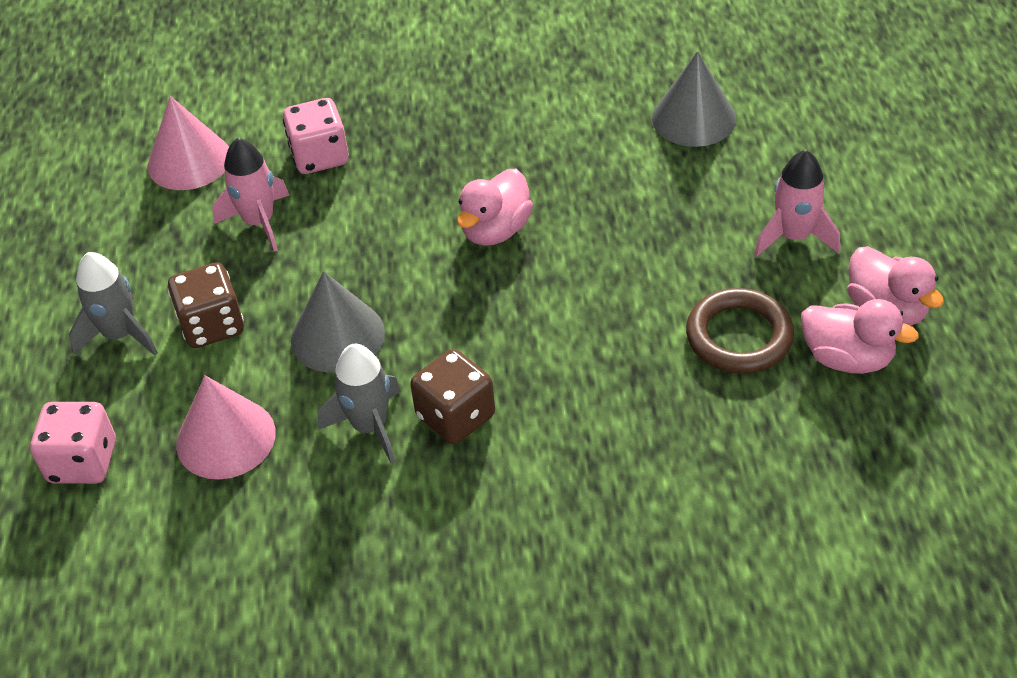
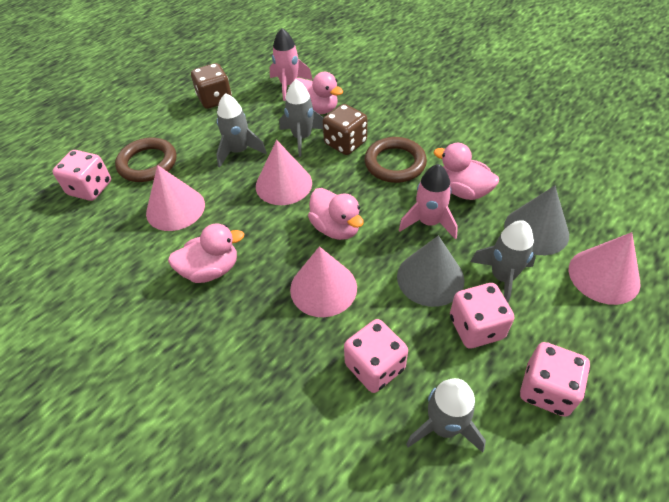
brown ring: [686,288,794,374] = 1 -> [115,138,176,182] [365,137,427,183] = 2
grey rocket: [69,252,158,355] [318,344,401,464] = 2 -> [216,93,267,167] [279,79,324,157] [406,378,486,453] [471,220,536,303] = 4
pink cone: [148,96,229,190] [176,375,276,479] = 2 -> [146,165,205,231] [256,140,312,205] [290,246,357,317] [569,232,641,305] = 4
pink dice: [30,402,116,484] [283,98,349,174] = 2 -> [52,150,111,201] [344,319,408,393] [450,283,514,348] [520,342,590,417] = 4
pink duck: [457,169,533,246] [801,299,919,374] [848,246,944,326] = 3 -> [168,223,244,283] [295,72,343,114] [308,188,364,240] [434,143,499,200] = 4

